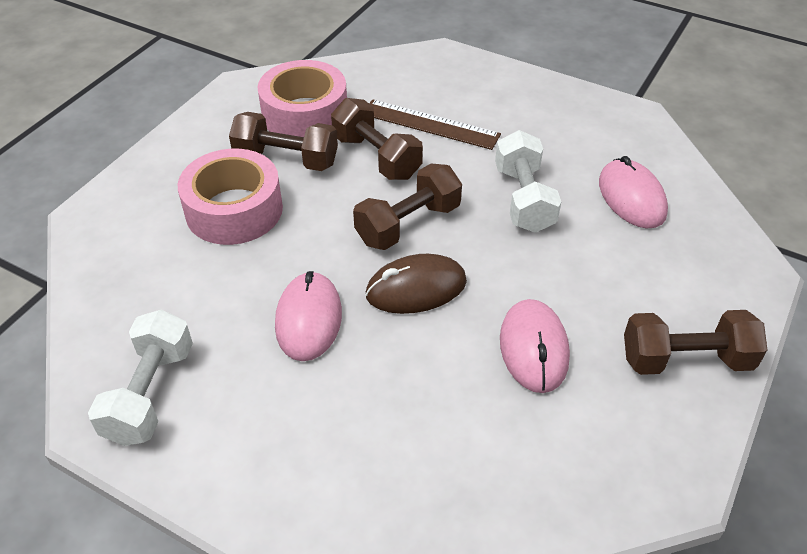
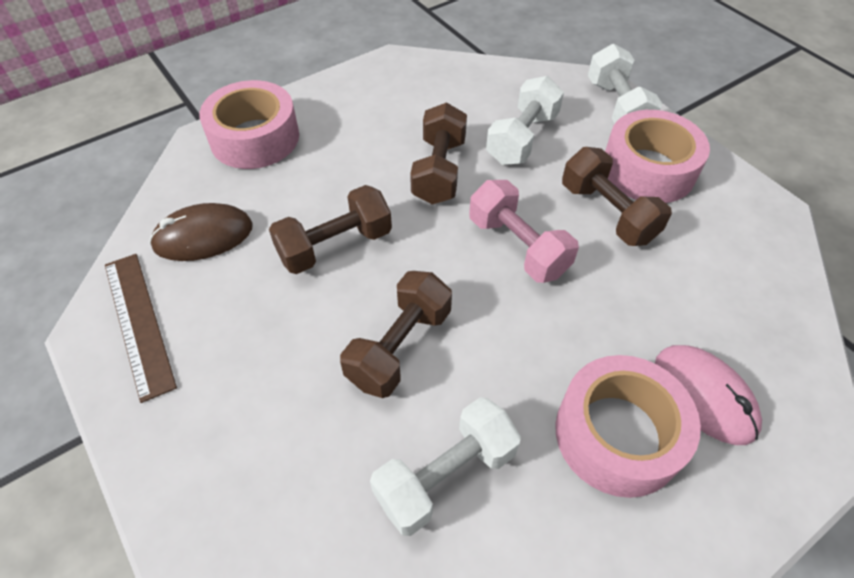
pink dumbbell: none = 0 -> [469,180,579,283] = 1
pink mouse: [275,271,342,361] [500,299,570,393] [599,156,668,229] = 3 -> [655,345,762,445] = 1
pink tape: [178,149,283,245] [257,60,347,137] = 2 -> [199,80,299,169] [555,355,701,498] [605,110,710,203] = 3
white dumbbell: [88,309,193,446] [495,130,561,233] = 2 -> [370,397,521,536] [486,76,564,165] [588,44,662,124] = 3

